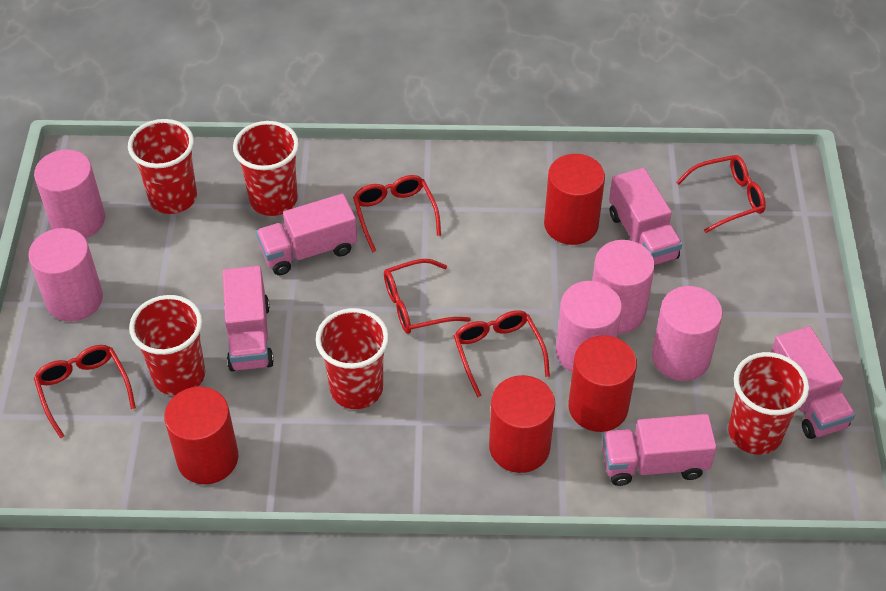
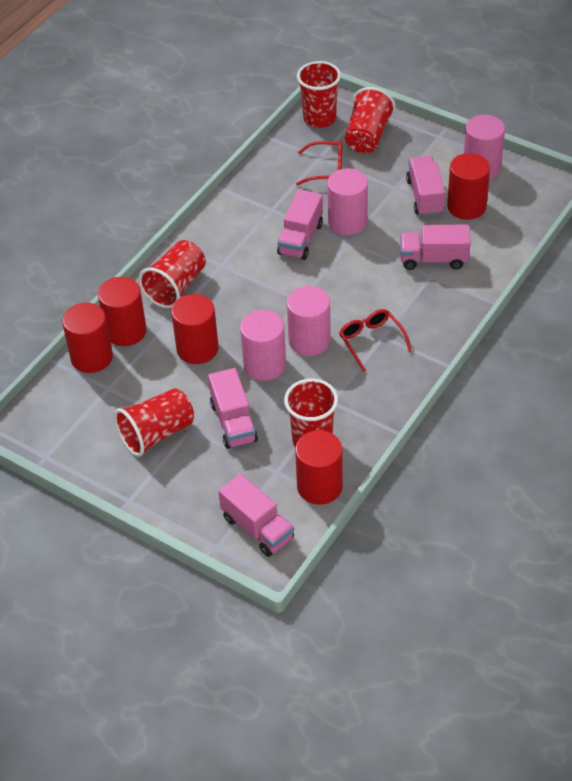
pink cylinder: [28,228,103,322] [34,149,105,239] [556,281,622,372] [592,240,655,334] [652,286,723,381] = 5 -> [240,310,286,381] [287,286,331,356] [327,169,368,235] [464,115,505,179] = 4
red cylinder: [164,386,238,485] [489,375,555,473] [544,154,605,245] [568,335,637,432] = 4 -> [62,303,113,373] [98,277,147,346] [171,294,219,364] [295,430,343,505] [447,153,490,220] = 5
red glasses: [34,345,136,439] [353,175,441,253] [384,259,471,334] [454,310,550,397] [676,155,766,233] = 5 -> [296,141,342,186] [339,309,412,372] = 2

